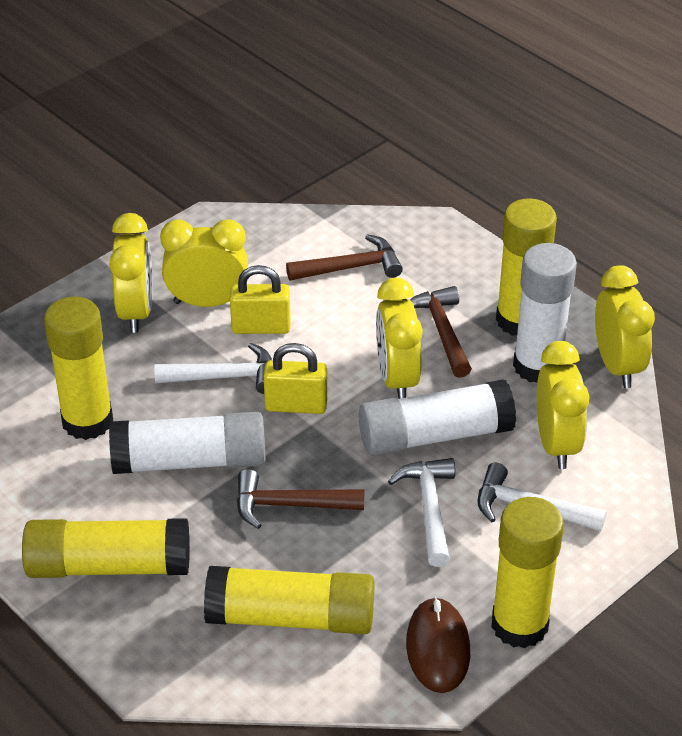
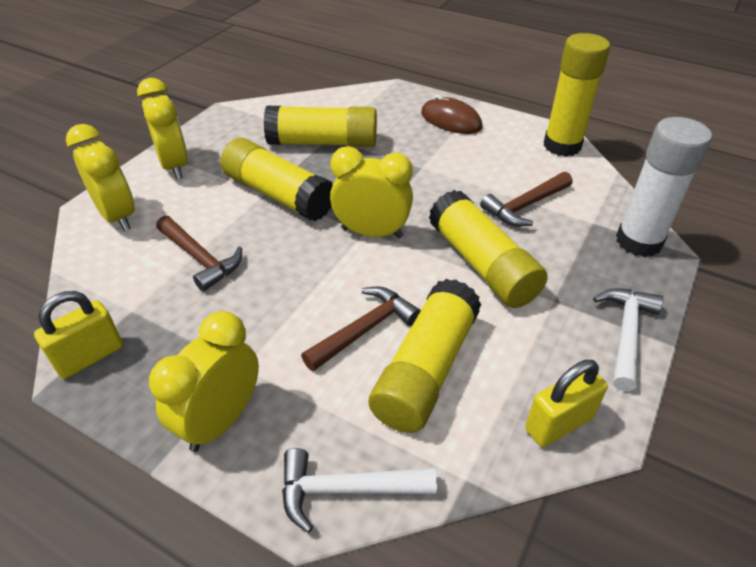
white glue stick: [109,412,266,474] [359,380,516,456] [513,243,577,383] = 3 -> [616,117,712,257] = 1
white hammer: [154,343,272,394] [388,458,455,567] [477,463,607,531] = 3 -> [282,448,437,533] [593,288,664,391] = 2
yellow clock: [109,213,152,333] [160,219,248,307] [376,278,423,399] [537,341,589,469] [595,265,655,388] = 5 -> [66,124,135,231] [137,78,188,179] [149,311,259,452] [330,146,413,238] = 4

